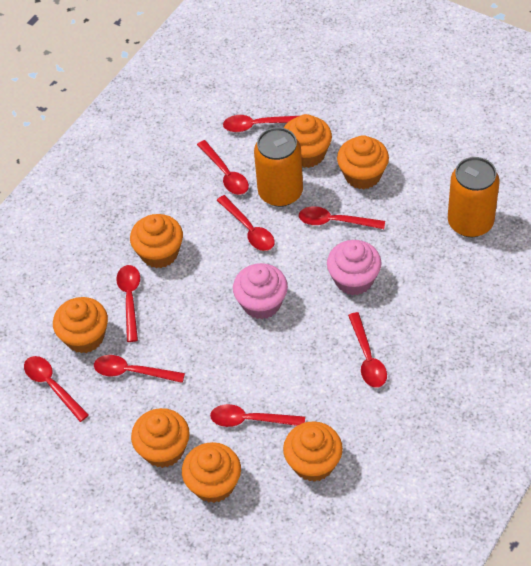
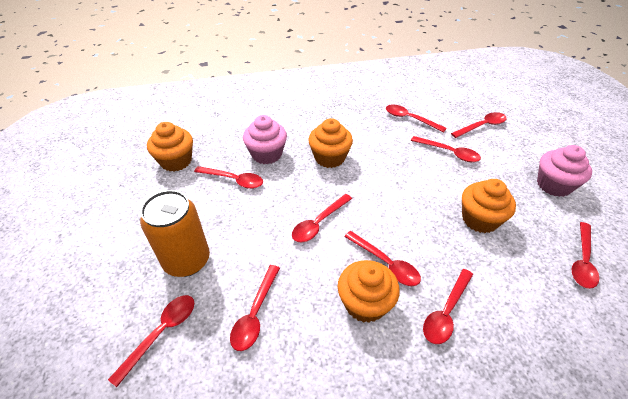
orange can: [254,127,303,207] [448,157,499,237] = 2 -> [140,190,210,277] = 1
orange cupcake: [53,297,108,353] [130,214,183,268] [131,408,190,468] [182,442,241,503] [283,421,343,482] [284,114,332,168] [337,135,389,189] = 7 -> [147,122,193,171] [308,118,353,168] [338,260,400,323] [462,179,516,233] = 4
red spoon: [24,356,89,422] [94,355,185,383] [116,265,140,342] [197,140,249,195] [210,404,305,427] [217,195,275,251] [223,115,299,132] [299,206,385,229] [348,312,387,388] = 9 -> [108,295,194,387] [194,166,263,189] [230,265,280,351] [292,194,352,242] [344,231,421,286] [386,104,447,132] [411,136,481,162] [423,269,473,344] [451,112,507,138] [572,222,599,289] = 10

